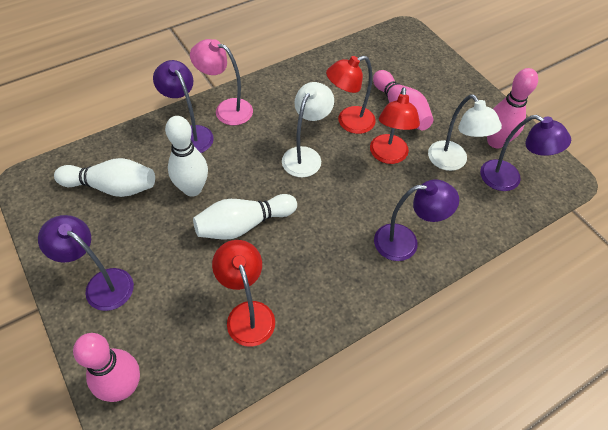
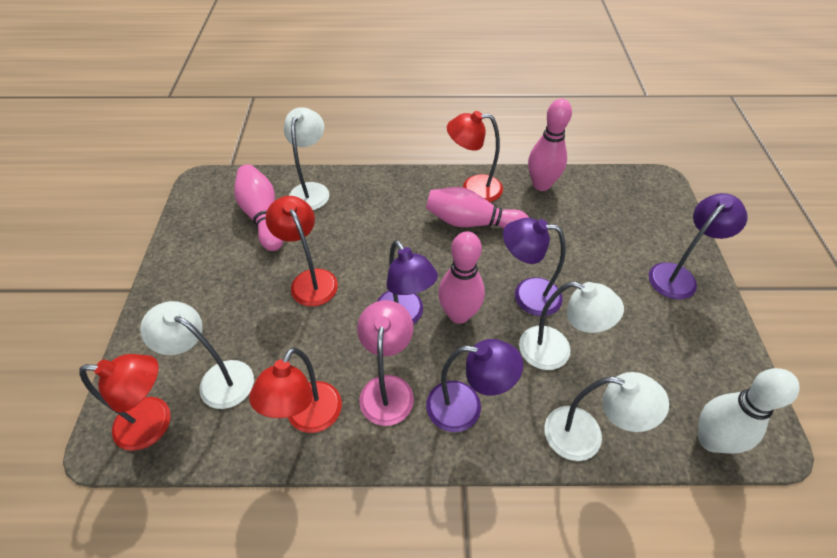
pink bowling pin: [73,333,140,402] [373,70,433,130] [487,68,538,148] = 3 -> [234,164,283,251] [426,187,530,228] [438,231,485,324] [528,99,572,191] = 4
red lamp: [212,240,275,347] [326,56,376,134] [370,87,420,164] = 3 -> [79,354,171,451] [249,348,342,433] [265,196,338,307] [447,111,503,202] = 4
white bowling pin: [54,158,155,197] [165,116,208,197] [193,194,297,240] = 3 -> [698,368,800,454] = 1
white lamp: [282,82,334,177] [428,94,502,171] = 2 -> [140,301,254,409] [284,107,330,210] [519,282,624,370] [544,372,669,461] = 4

